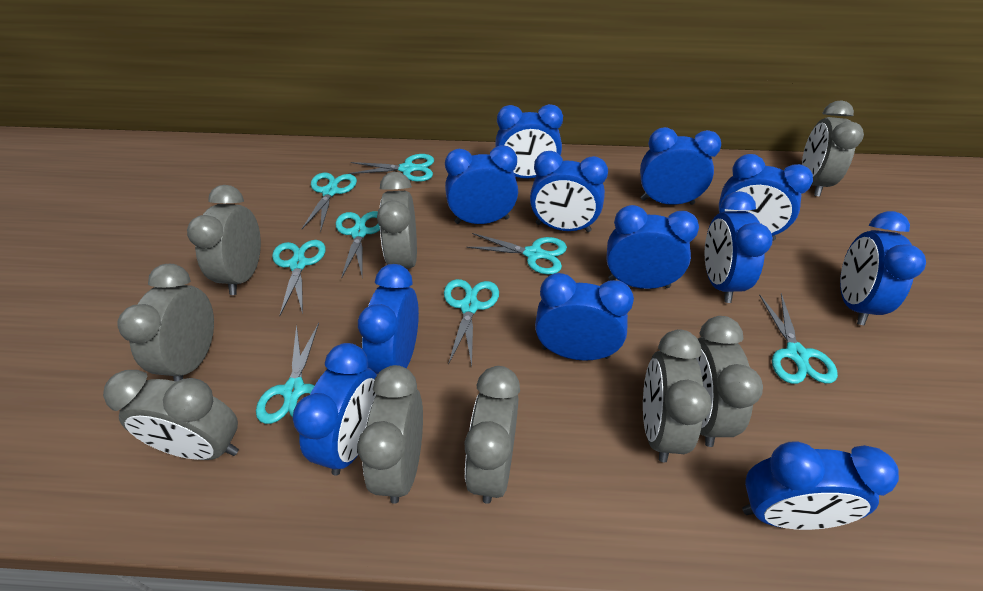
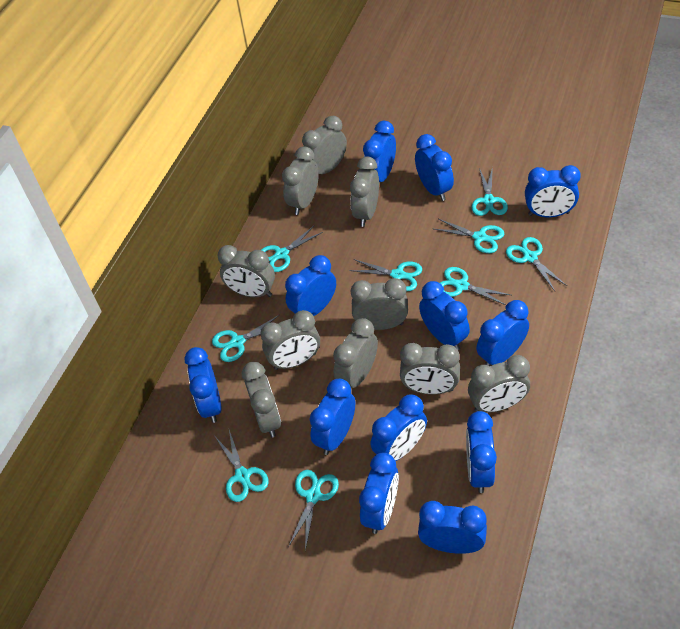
grey clock: [103,370,239,460] [118,264,214,382] [187,185,261,295] [357,365,423,504] [377,172,417,269] [464,366,520,504] [643,330,712,462] [696,316,763,447] [802,100,864,196] = 9 -> [217,245,275,297] [242,362,281,438] [260,310,320,370] [282,147,319,215] [302,116,347,174] [333,318,378,388] [350,156,379,227] [351,278,408,330] [400,343,460,394] [468,355,530,412] = 10
turquoise scissors: [256,323,319,424] [272,240,325,315] [302,173,357,232] [336,211,380,279] [348,154,434,182] [444,279,499,366] [467,233,567,275] [759,293,838,384] = 8 -> [212,315,279,362] [215,430,269,502] [261,226,323,272] [288,470,339,551] [349,259,422,291] [434,219,504,253] [440,267,511,305] [471,167,508,216] [506,237,567,291] = 9

